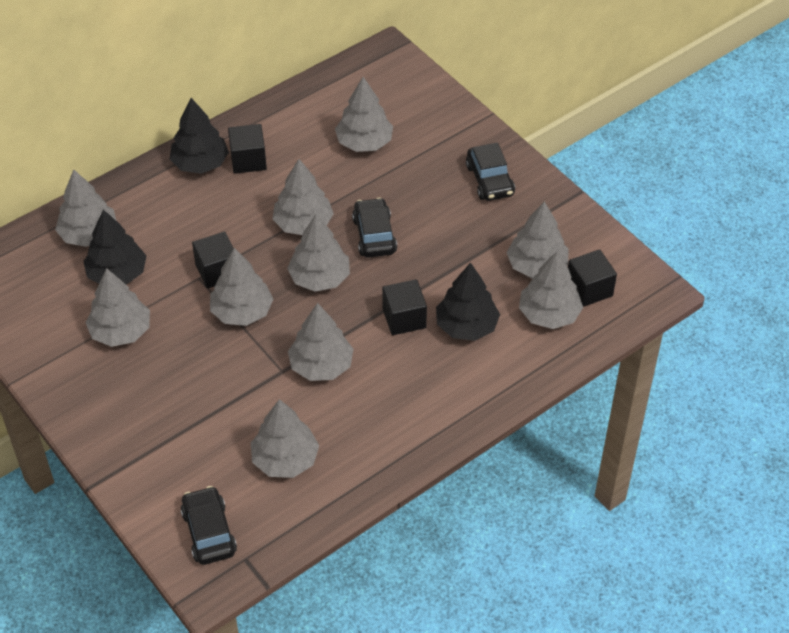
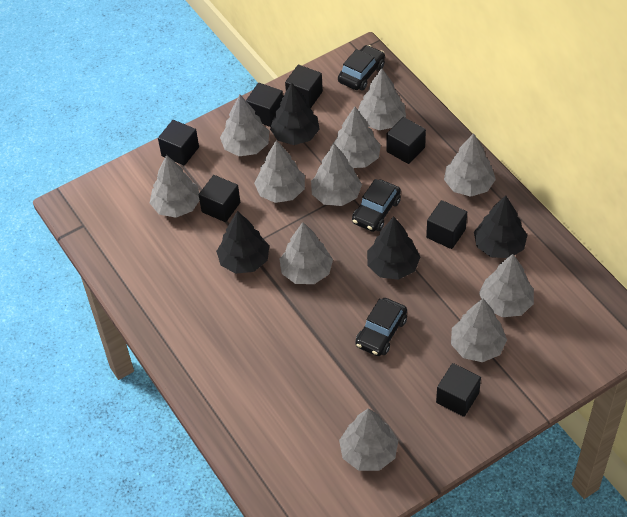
black cube: [192,231,234,288] [228,124,267,174] [382,279,427,335] [568,249,617,307] = 4 -> [158,120,199,166] [199,175,240,222] [246,83,283,127] [285,65,323,108] [386,117,426,164] [426,200,467,249] [436,363,481,417] = 7
black tree: [83,209,146,285] [170,98,229,174] [436,262,500,341] = 3 -> [216,211,269,274] [270,83,320,145] [367,217,420,280] [474,195,527,258] = 4
grey tree: [55,170,116,247] [85,268,150,347] [210,248,273,326] [251,399,319,478] [273,159,334,235] [287,214,350,292] [288,303,354,381] [335,77,393,152] [506,201,569,278] [519,250,583,329] = 10 -> [150,155,200,218] [220,95,269,156] [254,140,305,203] [280,222,333,284] [311,144,362,206] [331,107,381,168] [339,408,398,471] [358,68,406,130] [444,133,496,197] [451,298,507,362] [479,254,534,317] = 11

